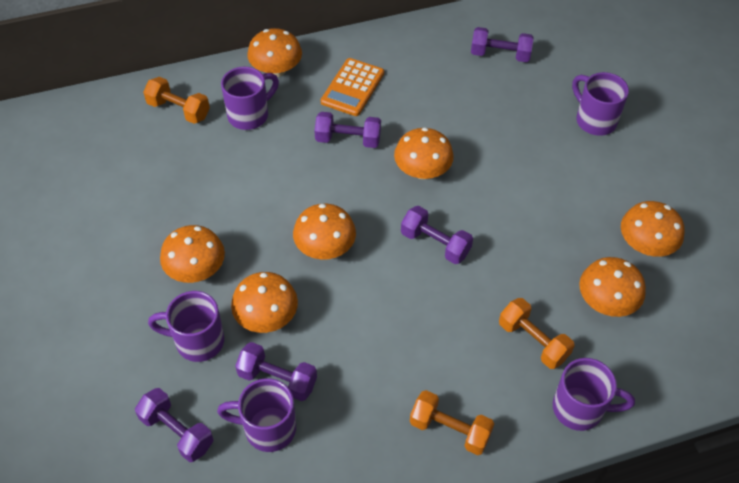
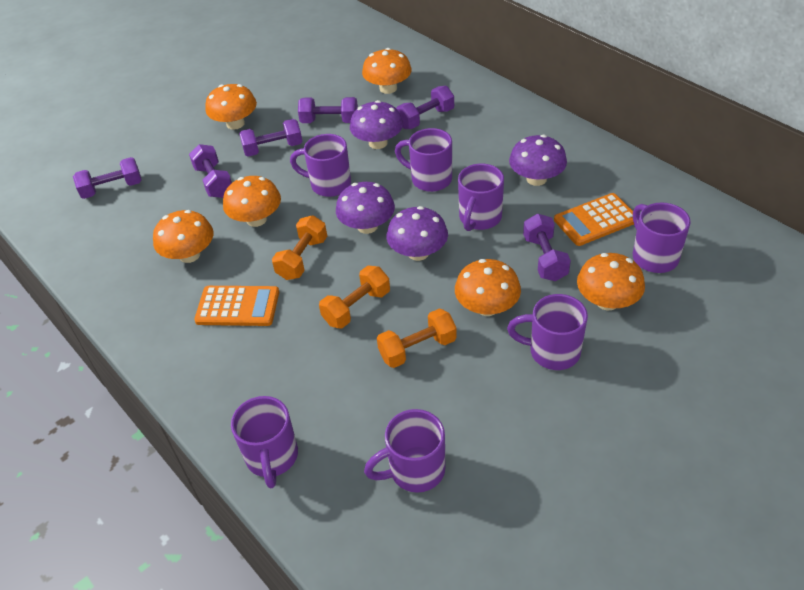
orange calculator: [321,58,384,116] = 1 -> [194,286,279,326] [554,193,634,246] = 2
orange mushroom: [160,225,225,283] [231,272,298,333] [247,28,302,77] [293,204,356,260] [394,127,454,179] [579,257,646,317] [621,201,684,257] = 7 -> [153,210,213,263] [205,84,257,130] [223,176,281,227] [362,48,412,94] [455,259,521,316] [577,253,645,310] = 6
purple dumbbell: [135,388,213,462] [235,342,317,401] [314,112,381,148] [401,206,473,264] [471,27,534,62] = 5 -> [73,157,142,199] [189,144,232,198] [239,119,303,157] [298,97,358,123] [396,86,454,129] [523,214,571,281] = 6
purple mug: [148,291,224,362] [217,378,296,452] [221,67,279,130] [553,358,635,431] [572,72,629,136] = 5 -> [231,396,298,489] [290,134,351,197] [364,409,446,493] [395,128,452,192] [458,164,504,231] [507,294,588,370] [633,202,690,273] = 7
purple mushroom: none = 0 -> [336,182,395,234] [350,100,403,149] [387,206,448,261] [509,135,567,186] = 4

